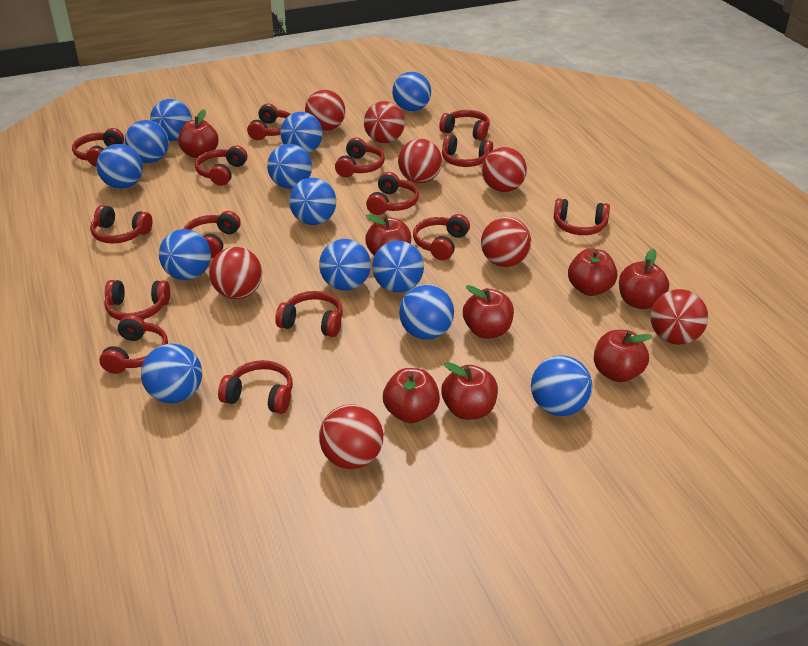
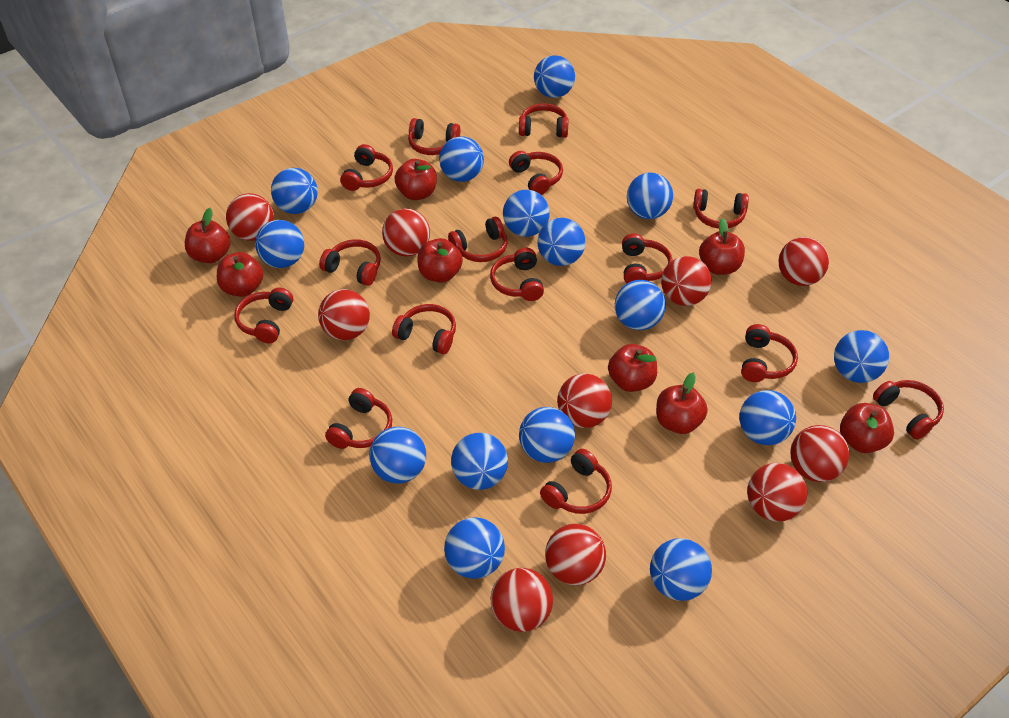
blue ball: [96,144,143,189] [125,120,169,163] [141,344,202,403] [150,99,192,141] [159,229,211,280] [267,144,312,189] [280,112,323,153] [289,178,336,225] [319,239,371,291] [372,241,424,293] [392,72,431,112] [399,285,454,340] [531,355,592,416] = 13 -> [255,220,304,268] [271,168,318,214] [369,427,426,483] [439,136,484,182] [444,517,505,579] [451,433,508,490] [503,190,550,237] [519,407,575,463] [534,55,575,98] [537,218,585,266] [615,280,666,330] [627,173,673,219] [650,539,712,601] [739,390,796,445] [834,330,889,383] = 15
red ball: [209,247,262,299] [305,90,345,131] [319,404,383,469] [364,101,405,143] [398,139,442,183] [481,217,531,267] [482,147,527,192] [650,289,708,345] = 8 -> [226,193,274,241] [318,289,370,340] [382,208,430,257] [491,568,553,632] [545,524,606,585] [557,373,612,428] [661,256,711,306] [747,463,807,522] [778,237,829,286] [790,425,849,482] = 10

